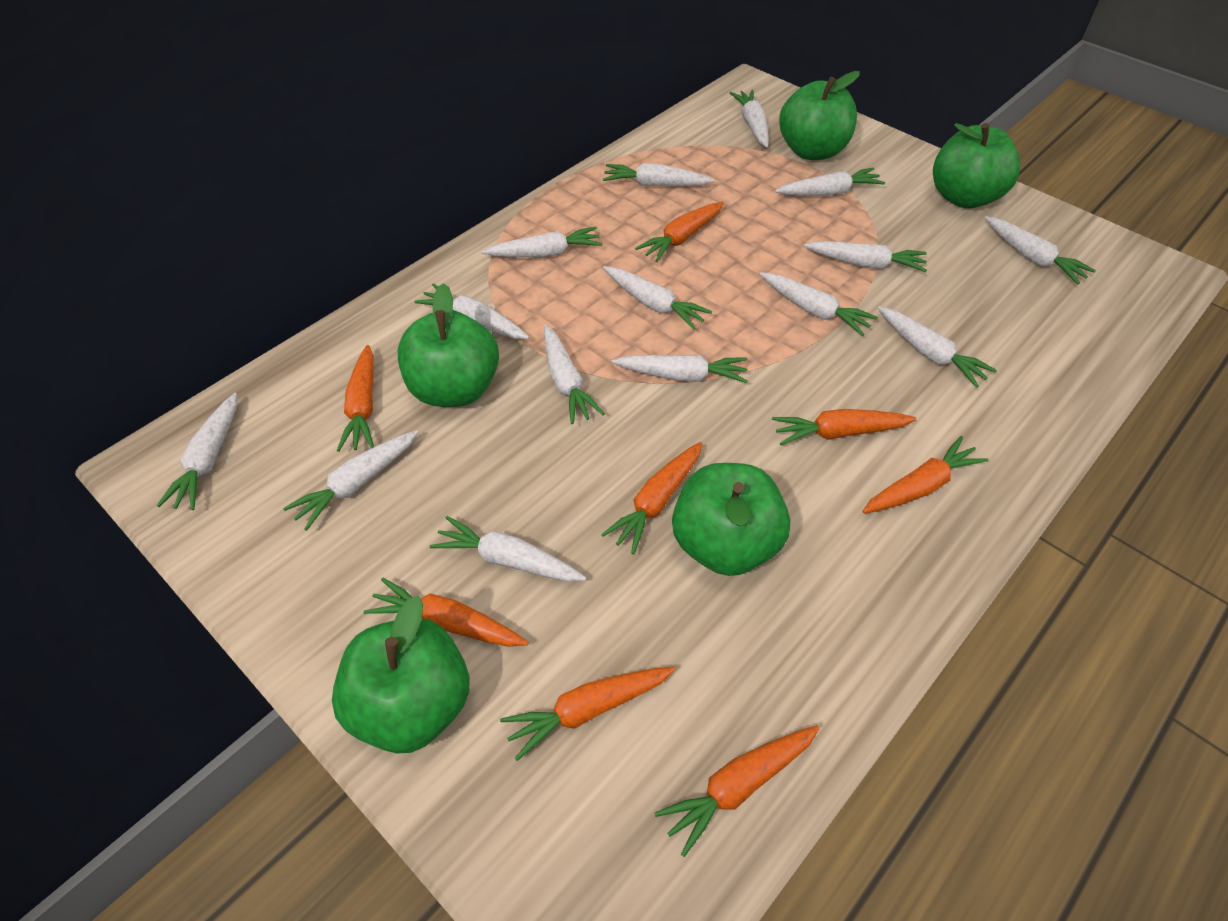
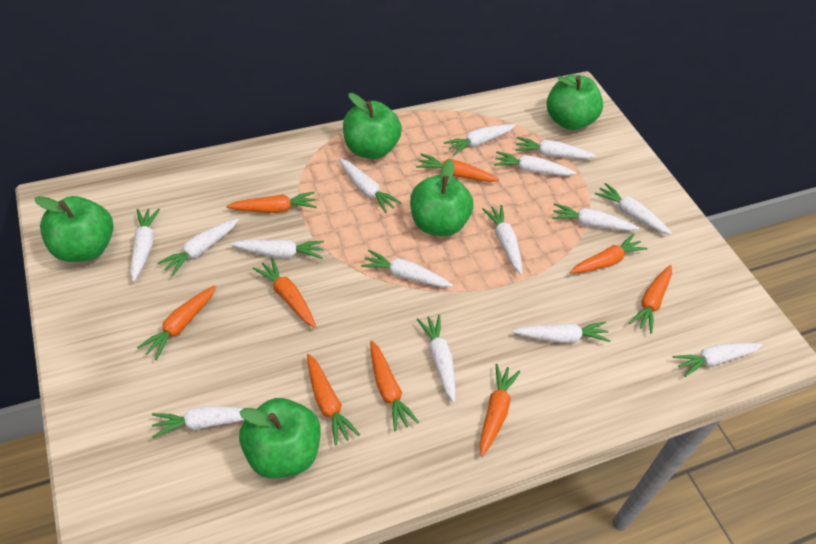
orange carrot: [337,345,374,452] [364,578,529,647] [500,667,675,761] [601,442,702,554] [635,202,724,262] [655,725,820,857] [772,409,916,445] [862,436,988,513] = 8 -> [137,285,216,360] [226,192,317,213] [253,258,316,328] [307,354,360,445] [370,340,419,431] [416,153,499,182] [480,364,520,457] [570,234,648,273] [629,265,672,334] = 9

